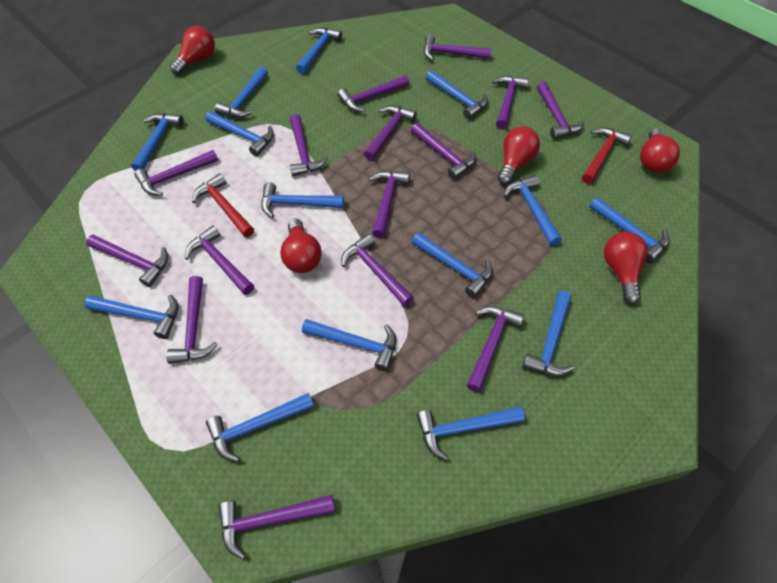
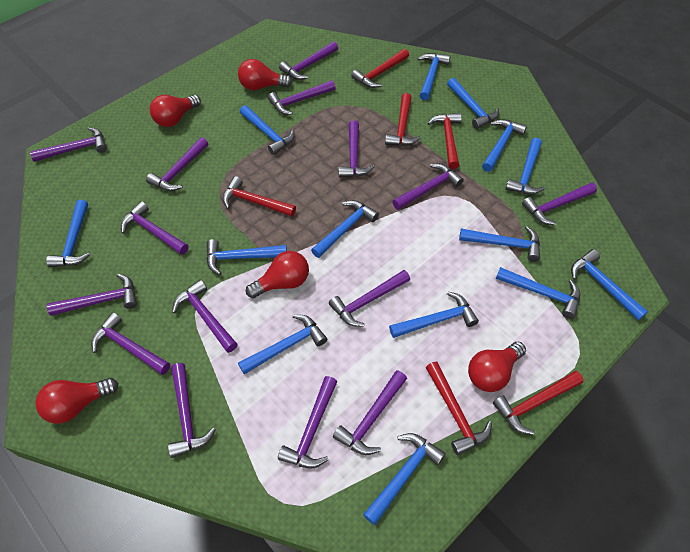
red hammer: [192,173,254,237] [582,127,632,184] = 2 -> [222,176,296,217] [351,49,409,88] [385,93,421,146] [426,362,492,456] [428,113,462,169] [493,371,583,435] = 6

